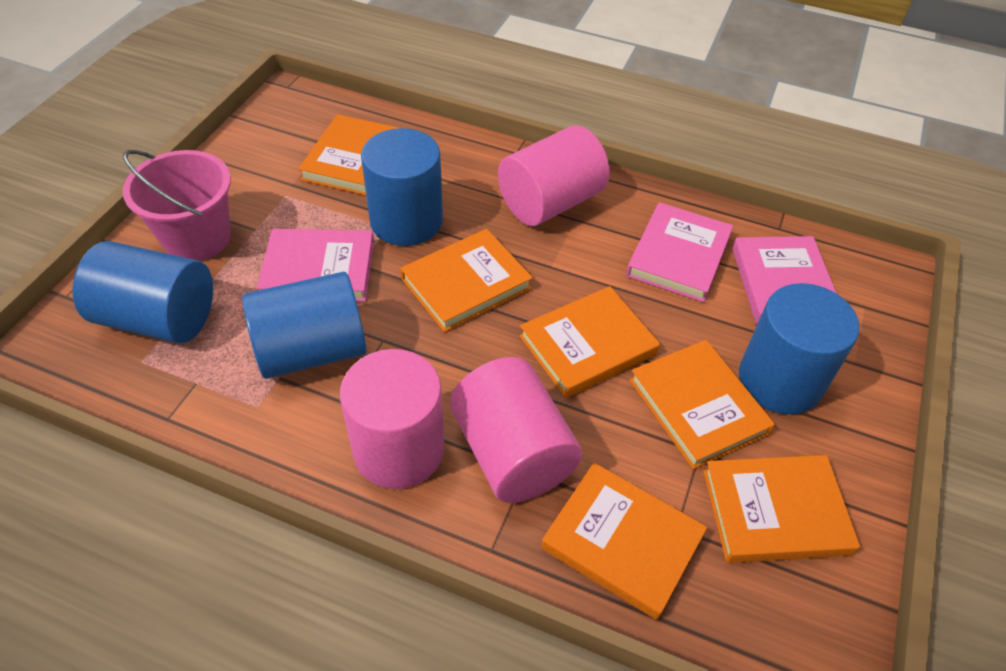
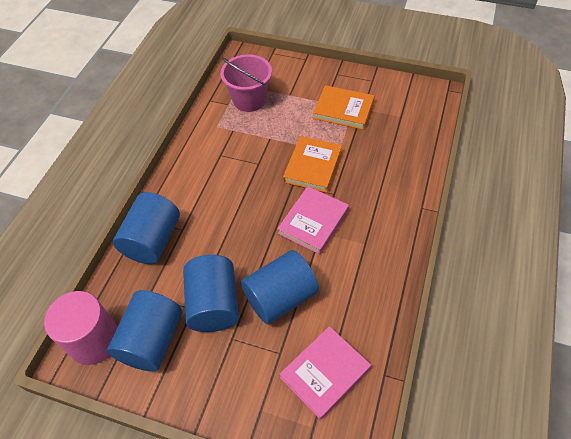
orange book: [298,114,398,196] [400,229,533,332] [519,286,660,398] [541,463,707,620] [630,340,775,470] [703,455,860,563] = 6 -> [283,136,342,193] [313,85,375,130] = 2
pink book: [257,229,374,302] [626,202,733,302] [732,236,837,324] = 3 -> [277,186,349,254] [279,326,371,420] = 2
pink cylinder: [340,349,445,489] [450,357,582,503] [498,125,610,226] = 3 -> [44,291,118,365] = 1

